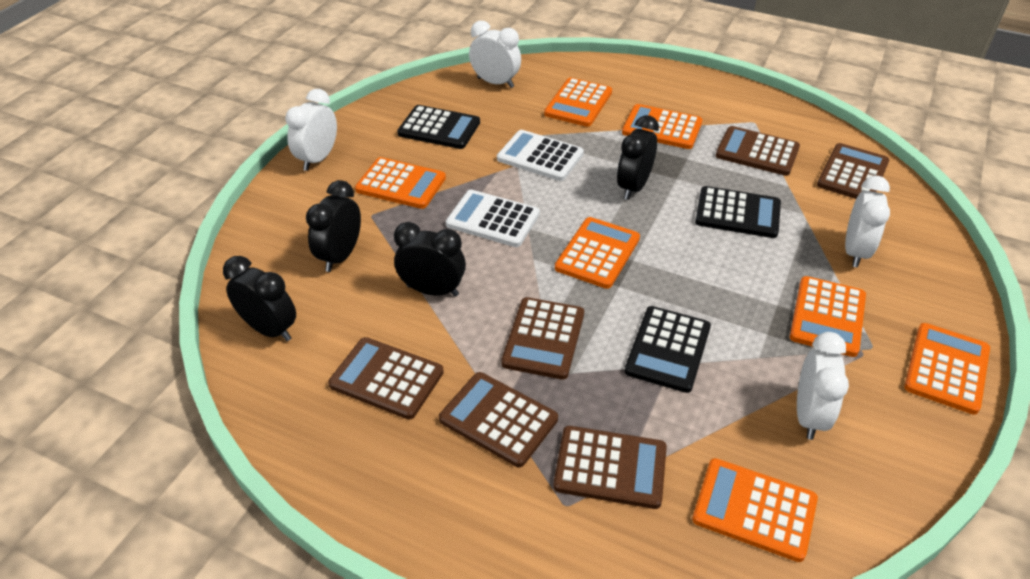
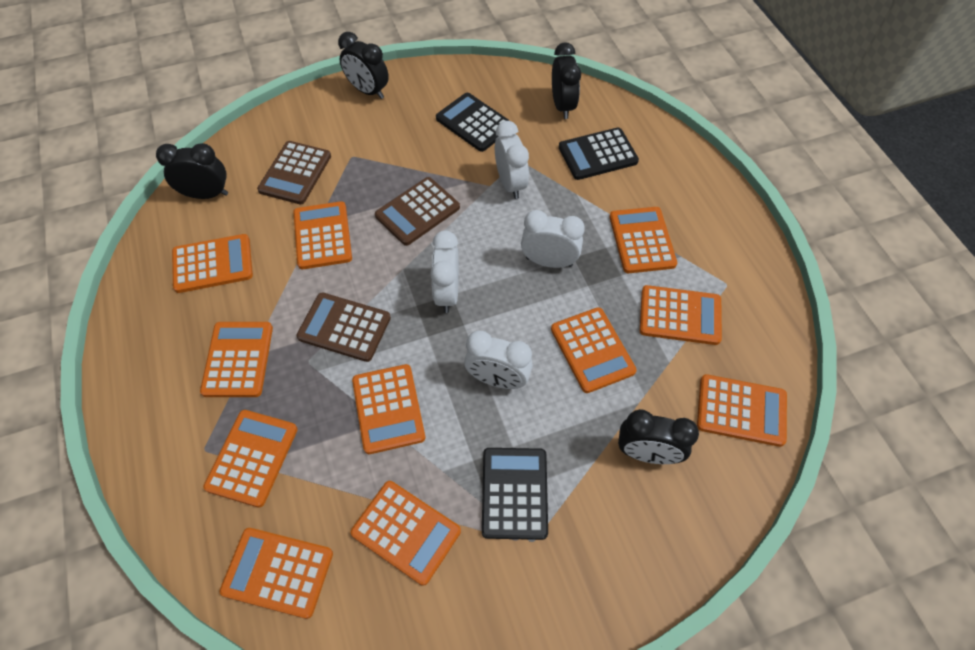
brown calculator: [328,337,444,419] [439,372,558,467] [501,297,584,380] [553,426,667,509] [716,126,800,176] [817,143,889,199] = 6 -> [257,141,331,204] [296,293,391,362] [375,177,460,246] = 3
orange calculator: [355,157,446,209] [544,78,612,127] [555,217,640,289] [622,104,702,149] [692,458,818,562] [790,276,866,357] [904,323,990,415] = 7 -> [172,234,253,293] [200,322,273,397] [203,410,298,508] [220,528,333,619] [293,201,352,269] [351,481,461,586] [352,364,425,454] [551,307,637,393] [609,207,677,273] [640,285,722,345] [697,374,787,447] = 11
white calculator: [446,190,540,247] [497,130,584,181] = 2 -> none = 0

